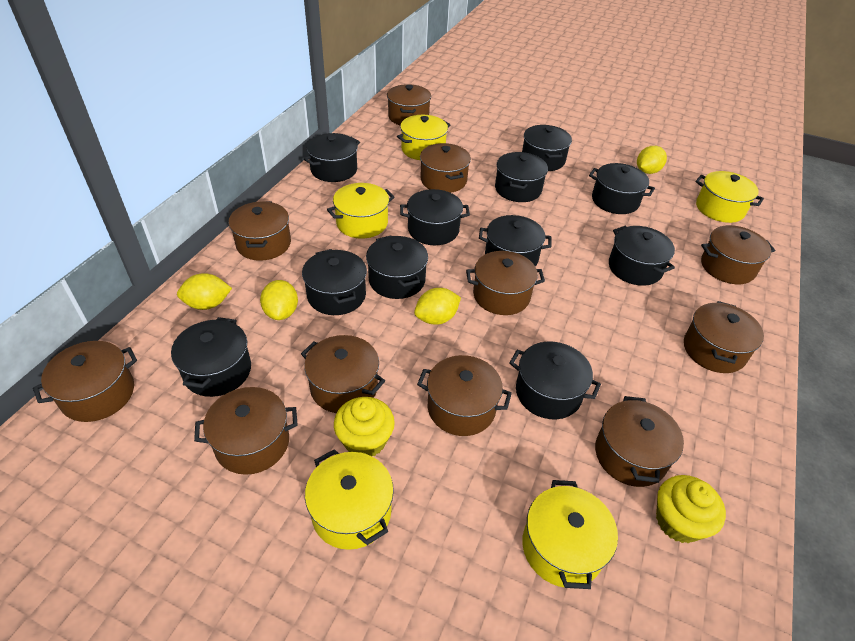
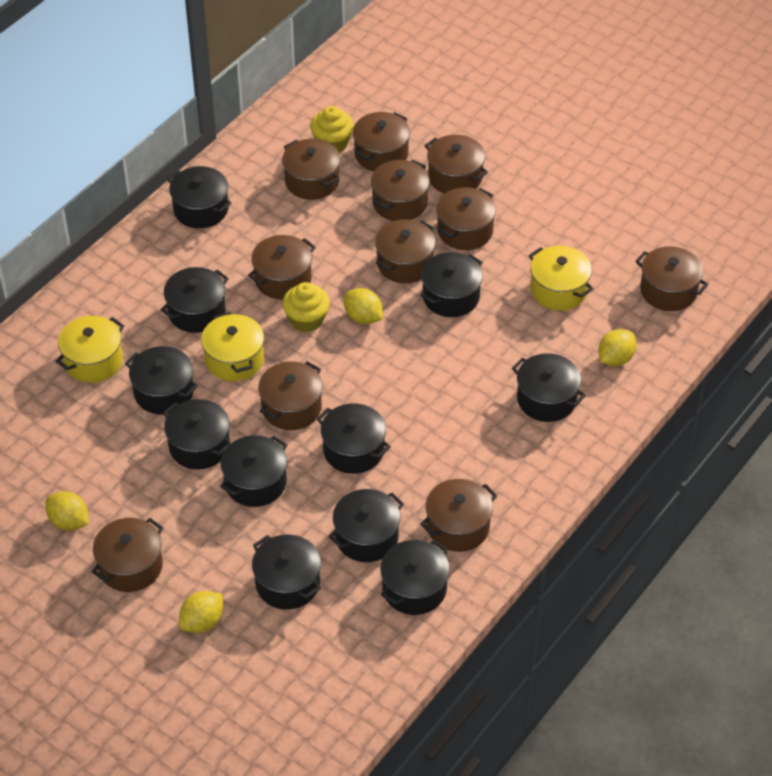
yellow pot: [305,449,394,550] [327,183,395,239] [397,115,450,160] [522,480,618,589] [696,171,764,223] = 5 -> [56,316,124,383] [201,312,264,381] [529,246,593,311] = 3

